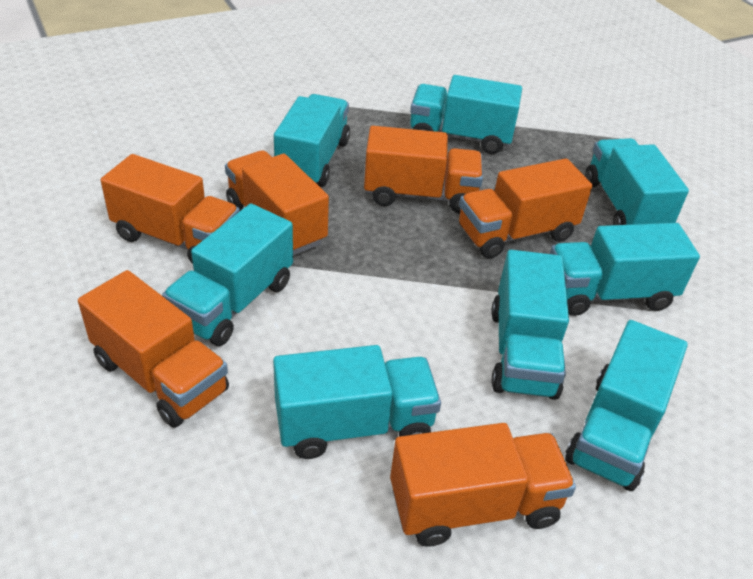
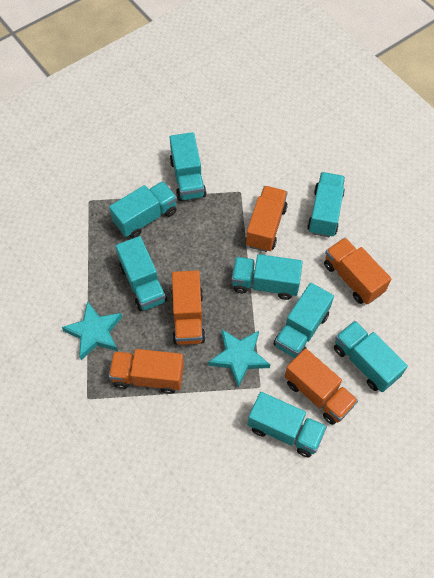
orange truck: [78,270,229,428] [101,154,240,264] [225,150,329,256] [364,126,483,214] [390,423,576,547] [459,158,592,258] = 6 -> [109,349,184,394] [171,270,206,345] [246,186,288,252] [285,348,358,425] [324,238,391,305] = 5
turquoise star: none = 0 -> [62,301,122,360] [208,329,270,388] = 2

